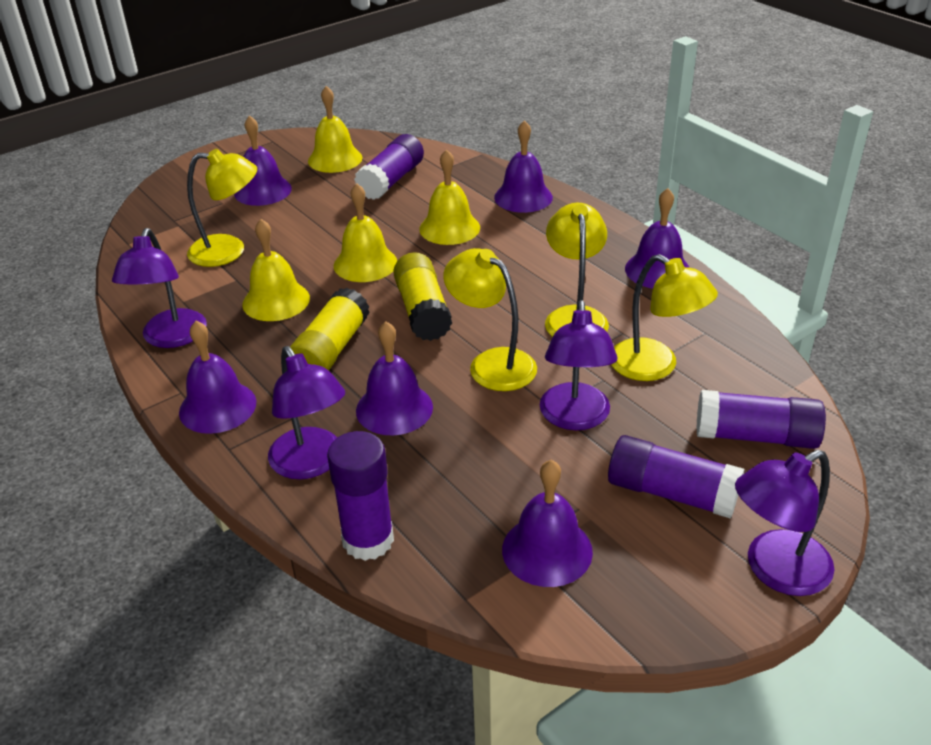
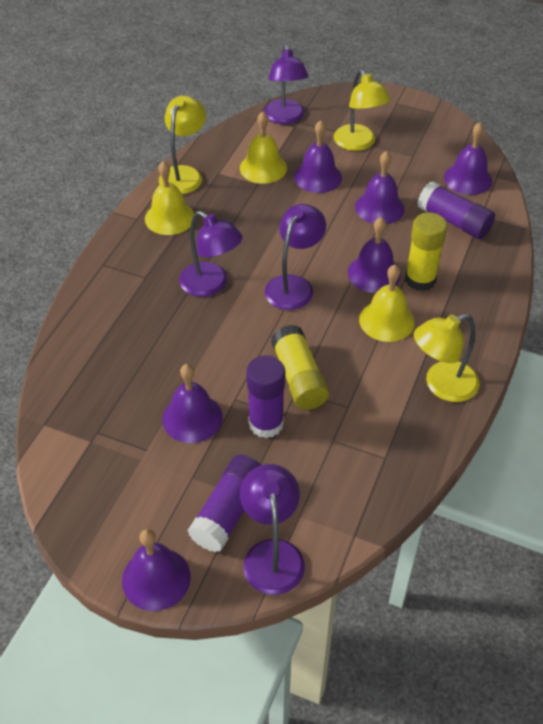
purple glue stick: [327,431,394,561] [354,134,424,200] [608,435,744,519] [696,390,826,449] = 4 -> [187,455,261,552] [246,355,285,438] [417,181,495,239] = 3
yellow bell: [242,219,310,321] [308,86,362,173] [334,183,397,282] [419,149,480,245] = 4 -> [145,161,194,235] [240,111,287,184] [359,265,415,342] = 3
yellow lamp: [187,149,257,267] [443,248,537,391] [545,203,609,337] [611,254,718,381] = 4 -> [159,96,206,194] [334,69,391,151] [414,314,480,402] = 3

